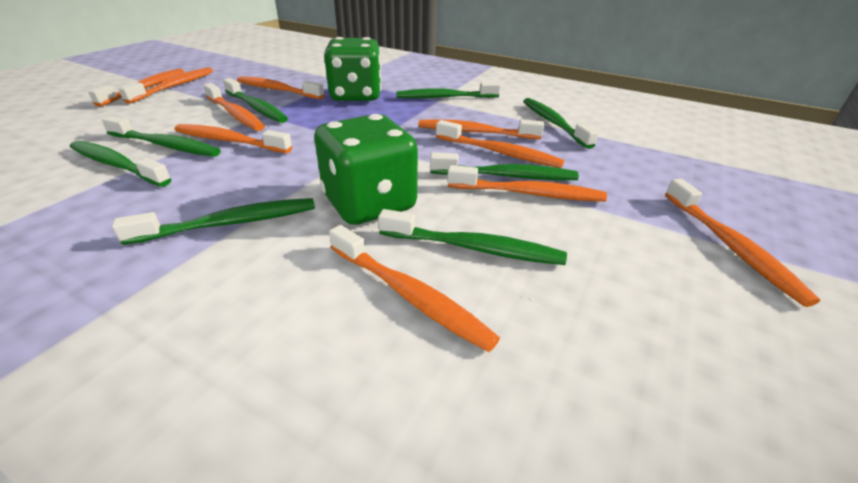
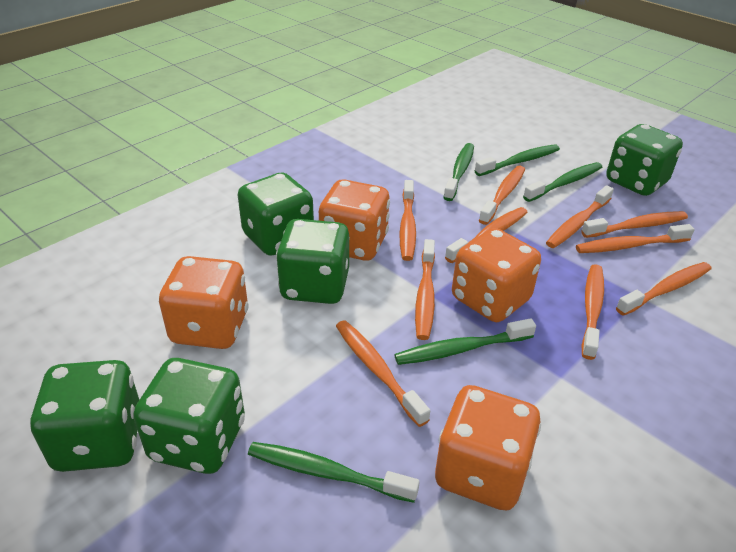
green dice: [314,114,418,225] [324,37,382,101] = 2 -> [30,360,139,472] [133,358,245,474] [238,172,314,256] [276,219,349,304] [606,124,683,196] = 5
green toothbrush: [70,141,171,187] [102,116,221,157] [112,198,315,245] [223,78,288,123] [378,209,567,265] [396,82,501,98] [430,152,579,180] [523,98,598,149] = 8 -> [248,442,420,503] [395,318,536,365] [443,143,474,201] [475,144,560,176] [523,162,602,202] = 5
orange dice: none = 0 -> [159,256,249,349] [319,179,390,261] [435,385,541,511] [452,228,541,322] = 4

